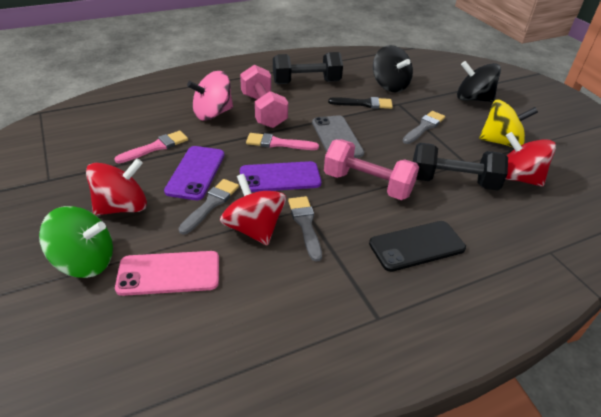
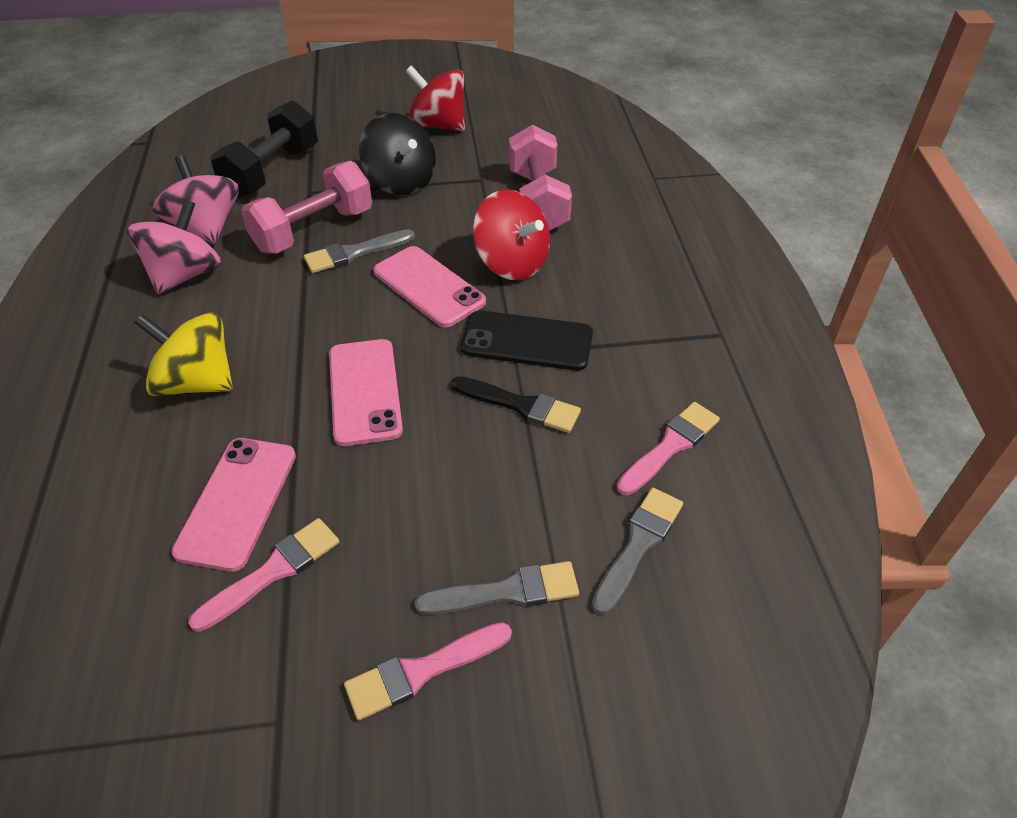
black dumbbell: [273,52,343,84] [413,143,508,190] = 2 -> [211,100,318,198] = 1
black spinning top: [373,45,413,93] [457,61,501,102] = 2 -> [359,113,436,195] = 1
green spinning top: [39,206,113,278] = 1 -> none = 0
grey phone: [312,115,364,158] = 1 -> none = 0
pink brush: [114,131,188,163] [246,133,319,150] = 2 -> [188,518,339,632] [344,622,512,721] [617,402,720,495] = 3
pink phone: [115,251,219,296] = 1 -> [171,438,296,572] [329,339,403,446] [373,246,486,328] = 3
pink spinning top: [187,71,233,120] = 1 -> [126,199,221,295] [153,155,239,244] = 2
purple phone: [164,146,224,200] [240,161,321,192] = 2 -> none = 0
red spinning top: [86,158,147,215] [220,174,286,246] [506,132,556,186] = 3 -> [406,65,465,131] [473,189,550,280] = 2

